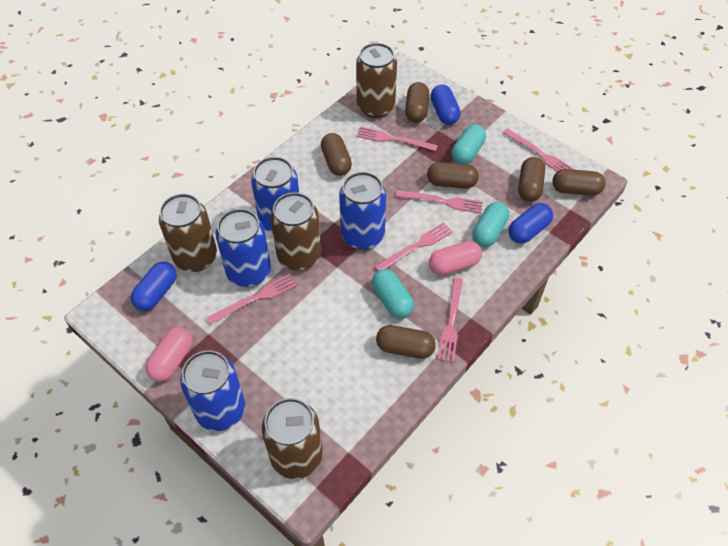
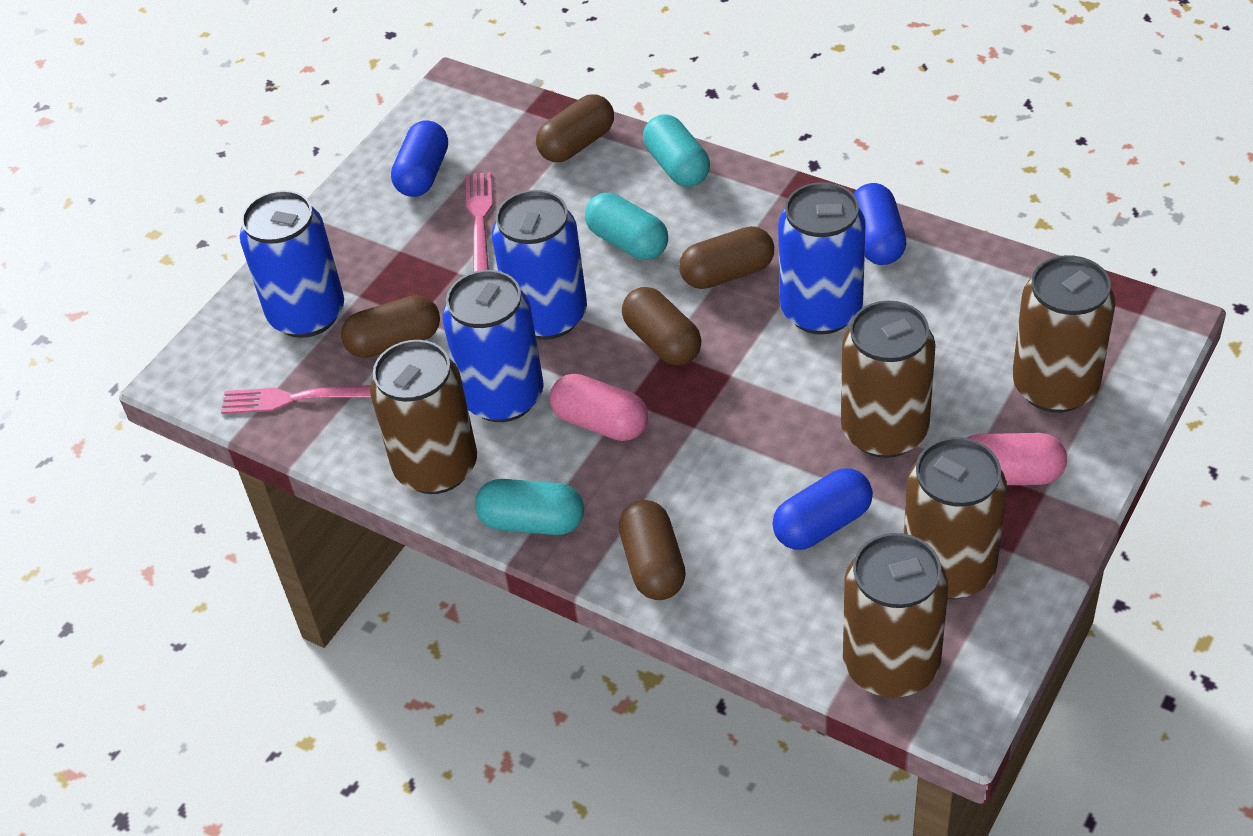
brown can: [159,194,217,272] [262,398,323,479] [270,192,321,271] [356,43,397,118] = 4 -> [370,340,477,494] [841,301,936,458] [843,533,948,698] [904,437,1007,599] [1012,255,1116,413] = 5
brown capsule: [321,133,352,176] [376,325,436,359] [405,82,429,123] [427,162,479,189] [518,157,545,202] [552,169,606,196] = 6 -> [341,295,440,358] [536,94,614,162] [619,500,686,600] [622,287,702,366] [679,226,774,289] = 5
pink fork: [206,274,297,325] [357,126,438,151] [375,222,453,271] [396,190,483,213] [437,278,463,362] [502,129,575,172] = 6 -> [221,385,371,414] [466,172,493,272] = 2

